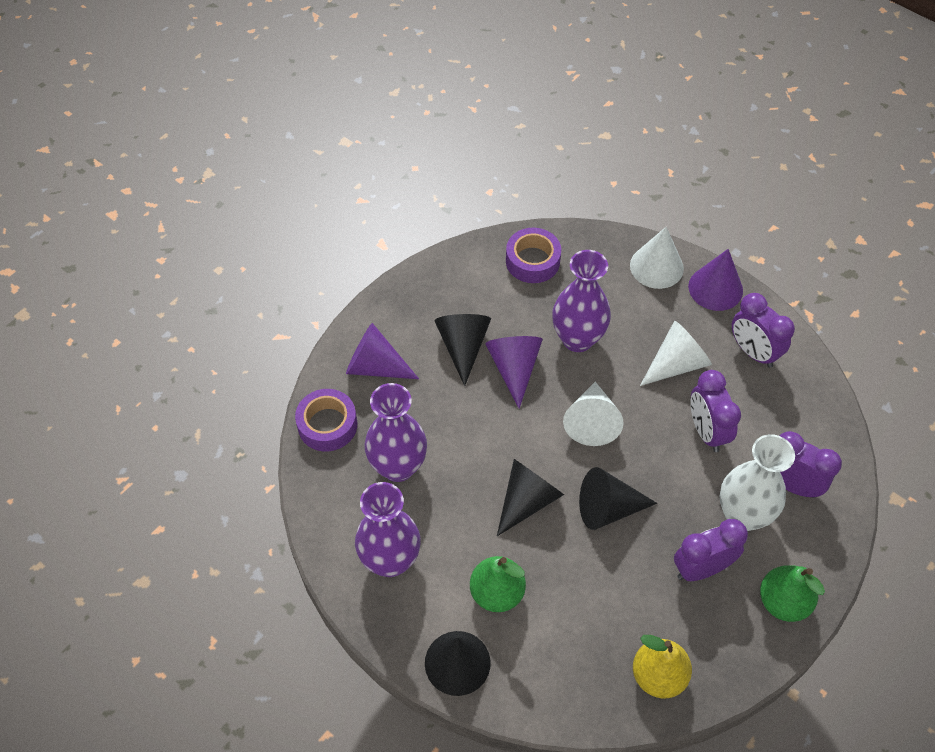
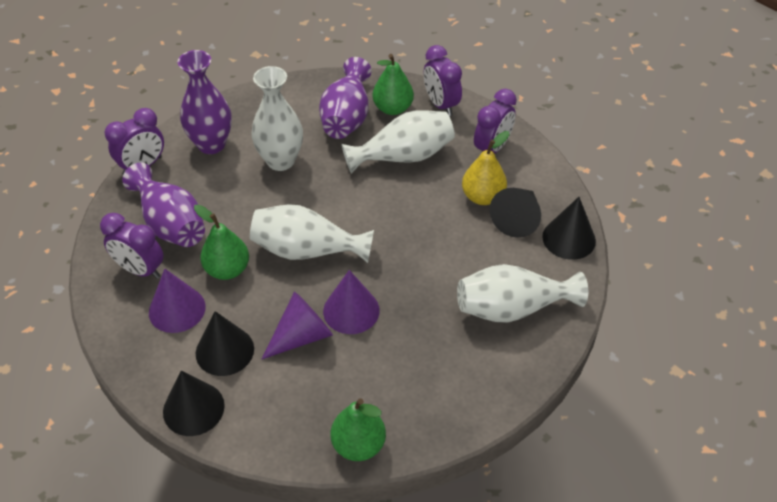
green pear: [470,556,526,612] [760,565,825,622] = 2 -> [194,204,249,280] [331,398,386,461] [373,54,414,115] = 3
purple tape: [295,389,357,452] [506,228,561,283] = 2 -> none = 0
white cone: [563,381,624,446] [630,227,684,289] [640,321,712,386] = 3 -> none = 0
white vase: [720,434,795,531] = 1 -> [250,204,374,263] [251,66,303,171] [341,110,455,174] [457,264,588,323] = 4

